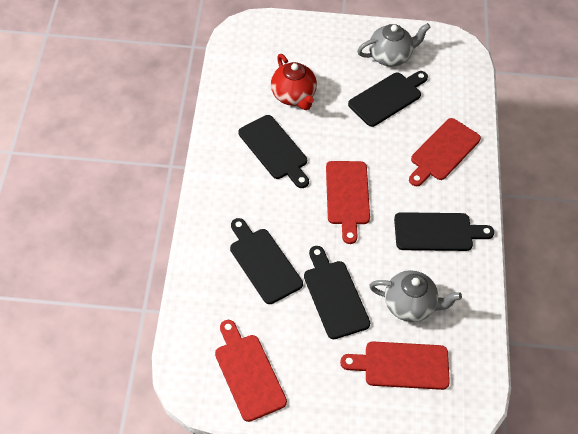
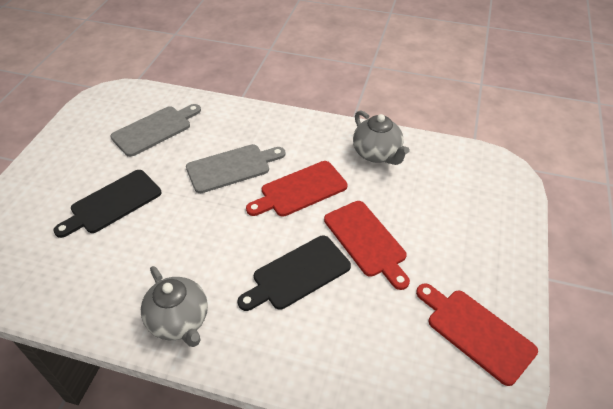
black cutting board: [230,218,303,304] [239,115,309,188] [304,246,370,339] [348,71,428,127] [394,212,494,251] = 5 -> [53,170,161,238] [237,235,351,311] = 2
grey cutting board: none = 0 -> [110,104,201,157] [186,144,286,193] = 2
red cutting board: [215,320,287,422] [326,161,370,244] [340,342,450,390] [409,118,481,186] = 4 -> [246,161,348,217] [324,201,410,290] [416,283,538,386] = 3
red teapot: [271,54,317,110] = 1 -> none = 0

